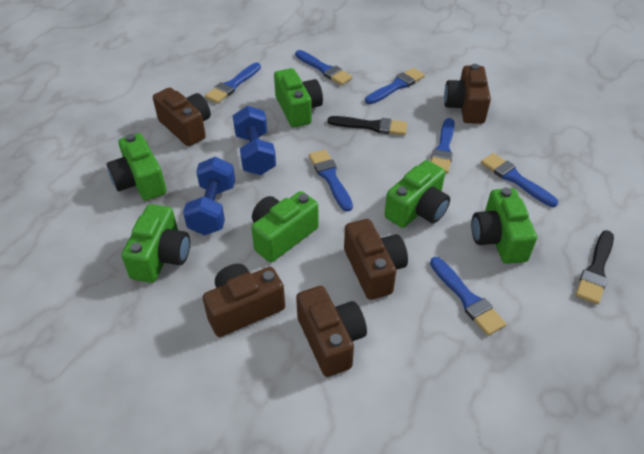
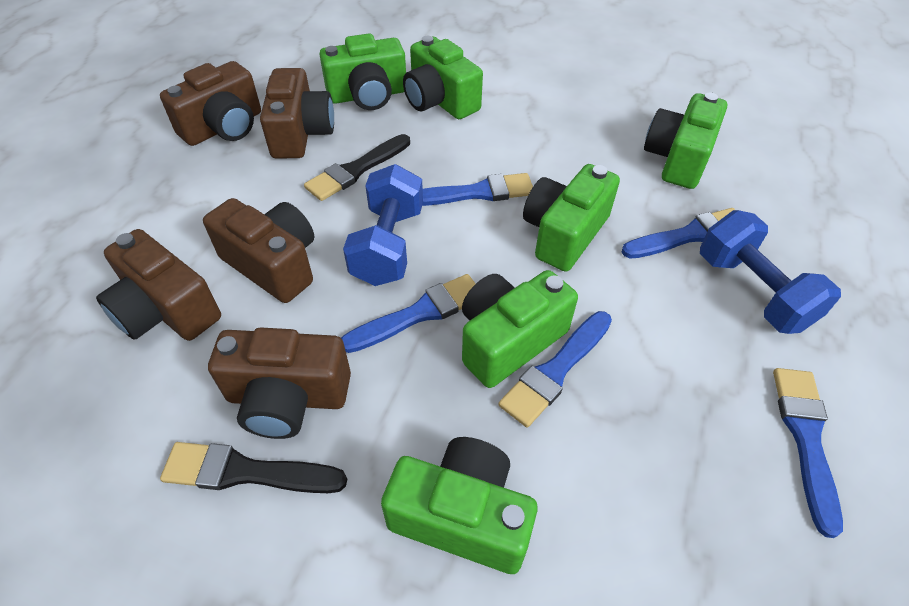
blue brush: [205,63,261,103] [295,50,353,85] [309,150,353,212] [365,68,425,104] [430,257,506,336] [431,118,455,174] [481,153,558,207] = 7 -> [341,274,476,353] [422,173,533,206] [498,311,612,427] [622,208,735,258] [773,368,843,538] = 5

